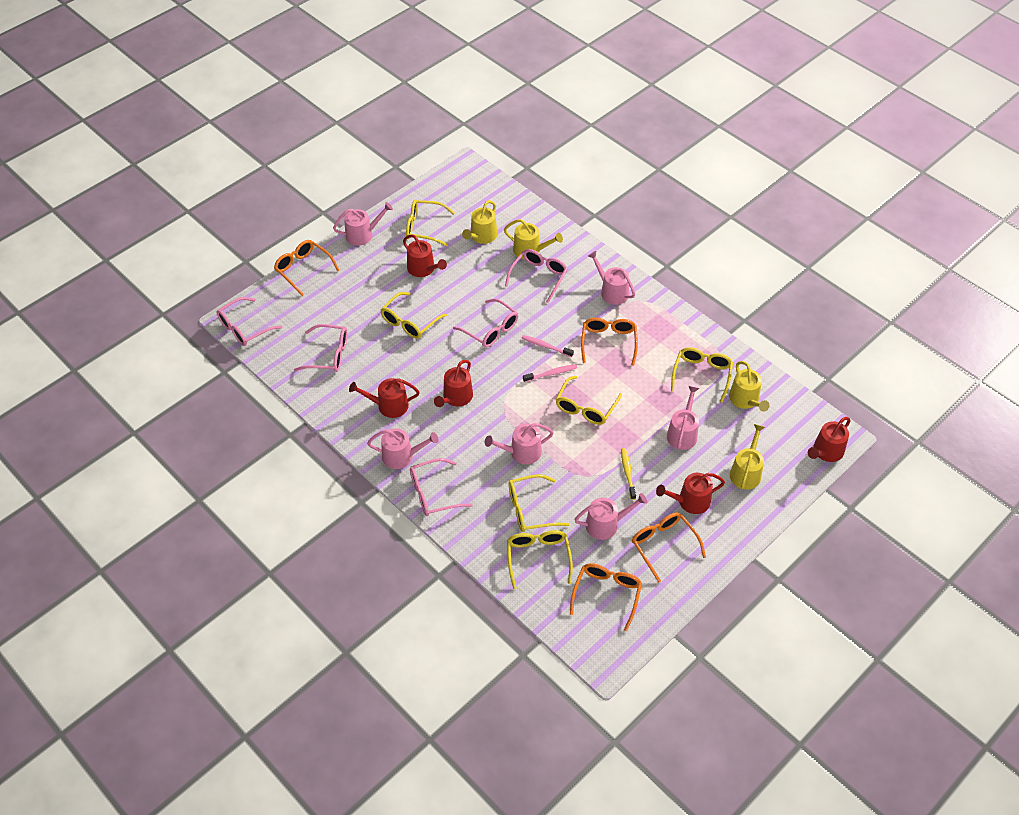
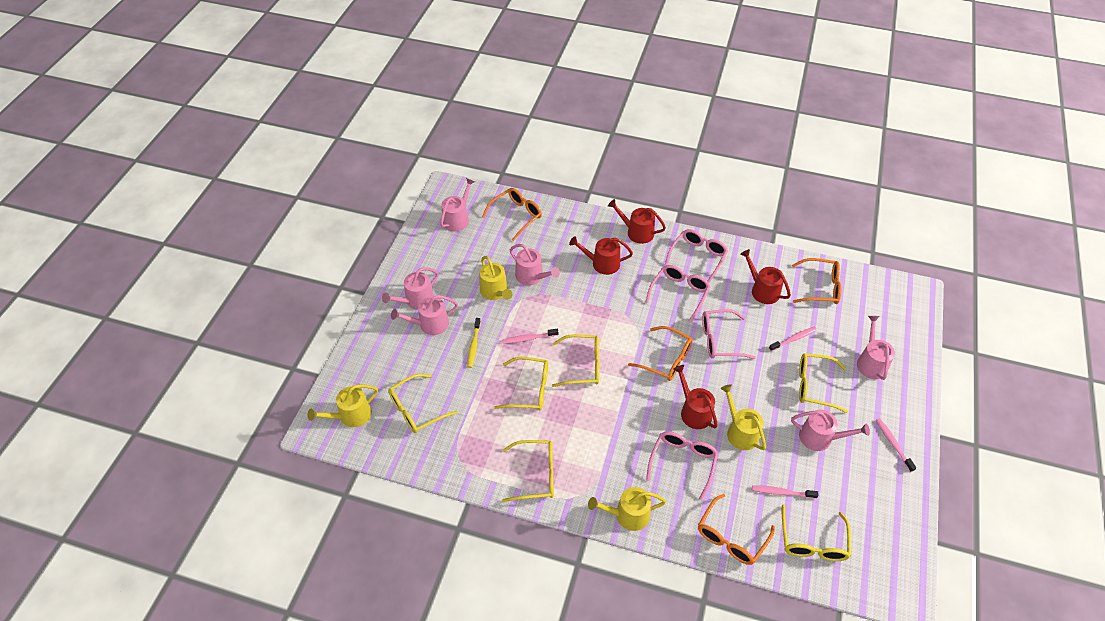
pink glasses: [216,297,282,346] [294,324,347,372] [410,458,473,516] [453,299,518,348] [505,249,568,303] = 5 -> [645,265,710,322] [646,431,718,500] [665,229,728,283] [702,309,756,359] = 4
pink toothbrush: [521,335,574,357] [523,364,577,382] = 2 -> [502,329,558,344] [752,486,819,499] [769,327,817,351] [876,418,916,472] = 4
red watering can: [349,378,420,418] [403,235,447,277] [434,360,473,407] [656,473,725,514] [808,417,850,462] = 5 -> [569,237,633,275] [608,199,666,244] [674,365,718,429] [741,249,791,304] = 4

